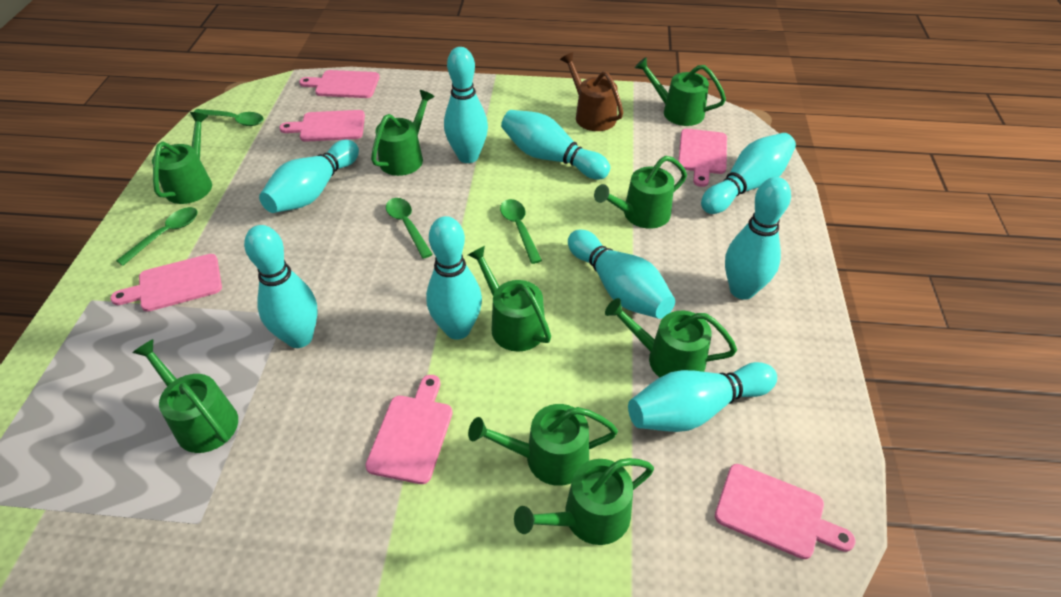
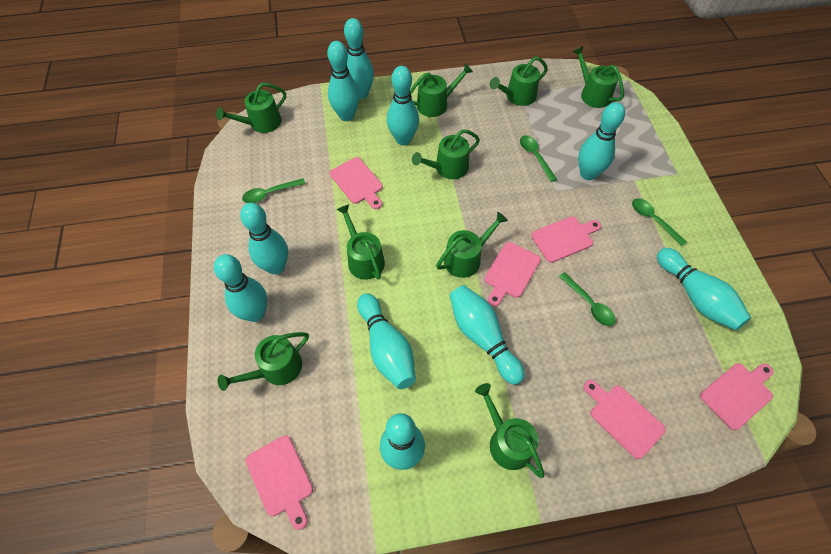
brown watering can: [560,52,623,131] = 1 -> none = 0
turquoise bowling pin: [244,225,318,348] [259,140,359,213] [426,216,482,340] [444,47,488,163] [501,110,610,179] [568,230,675,319] [628,362,777,432] [701,133,796,214] [725,177,791,300] = 9 -> [214,254,268,322] [240,203,288,275] [327,41,360,121] [344,18,374,99] [357,293,416,389] [380,413,425,470] [387,66,419,145] [449,285,525,385] [578,102,625,180] [657,248,751,330] = 10

